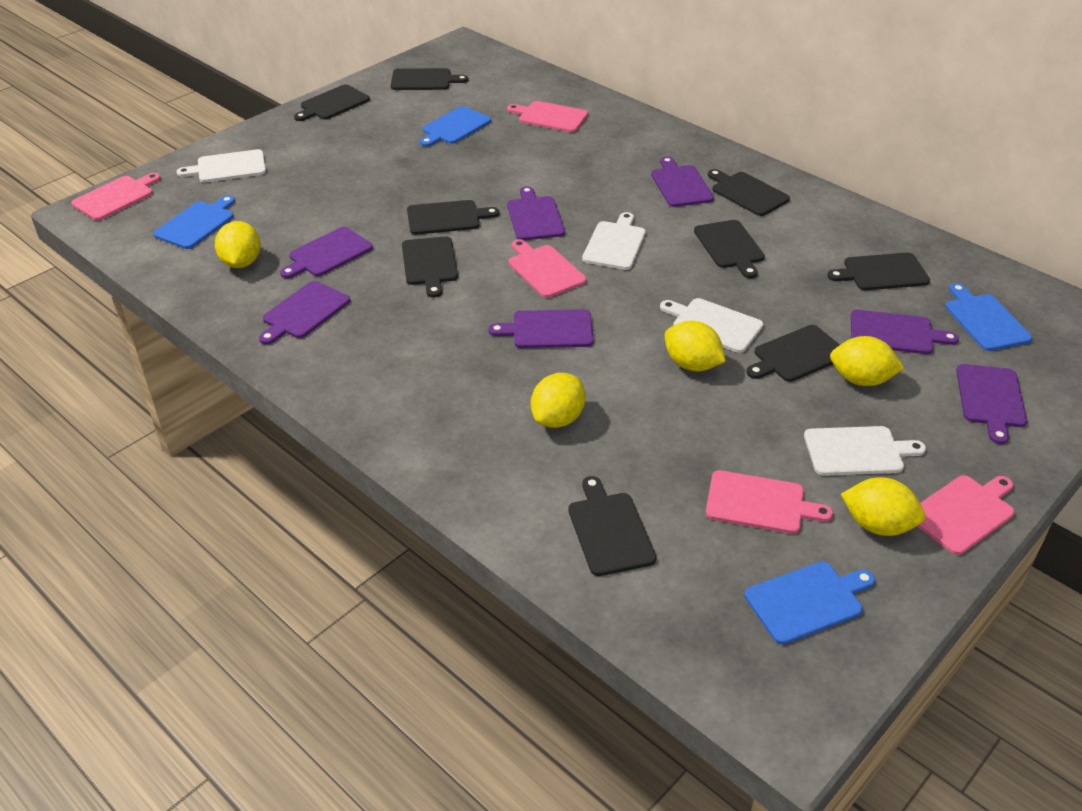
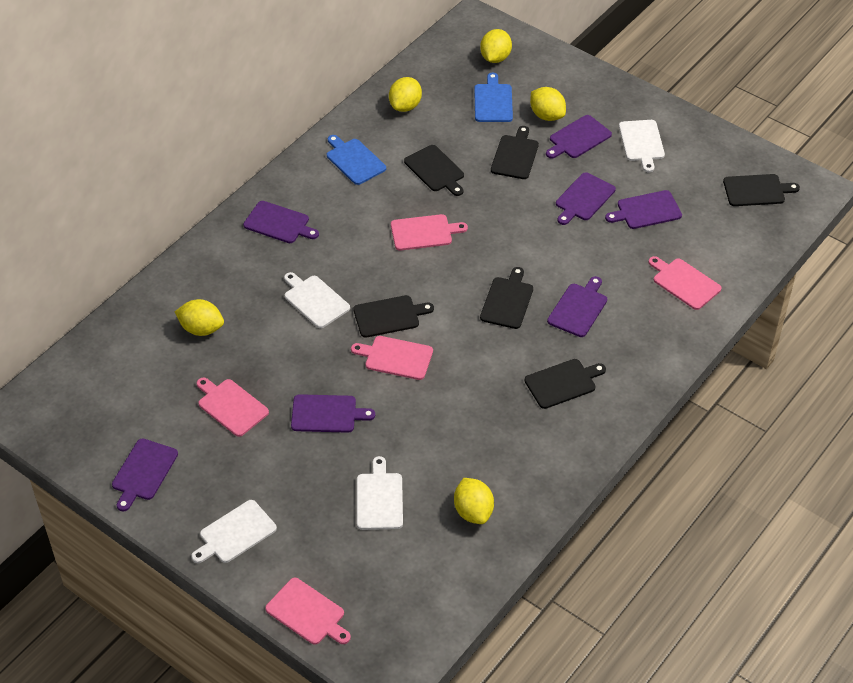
black cutting board: [294,84,370,121] [391,68,468,90] [402,236,458,298] [407,200,500,235] [568,476,656,576] [694,220,765,278] [708,169,790,216] [746,325,840,382] [827,253,930,290] = 9 -> [353,295,434,338] [404,145,464,196] [480,267,533,329] [491,126,539,179] [524,359,606,409] [723,174,800,206] = 6
blue cutting board: [153,195,235,249] [420,106,491,147] [744,561,875,645] [945,283,1032,351] = 4 -> [327,135,386,185] [474,73,513,122] = 2

